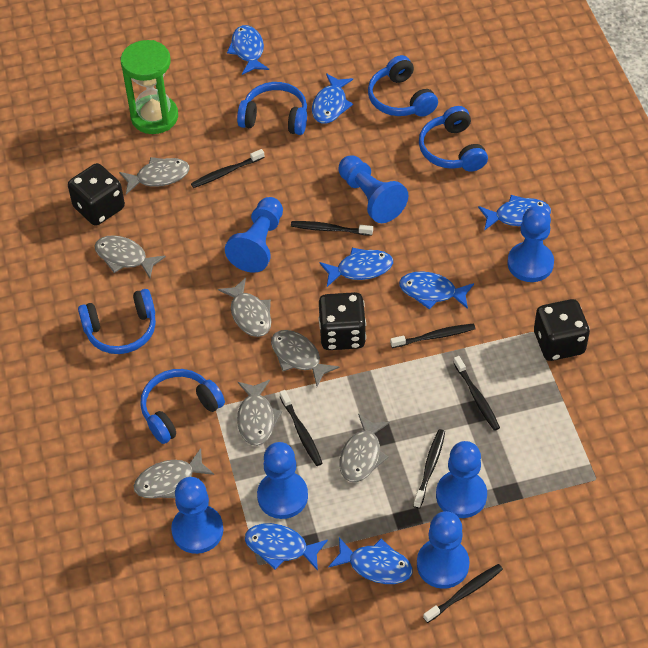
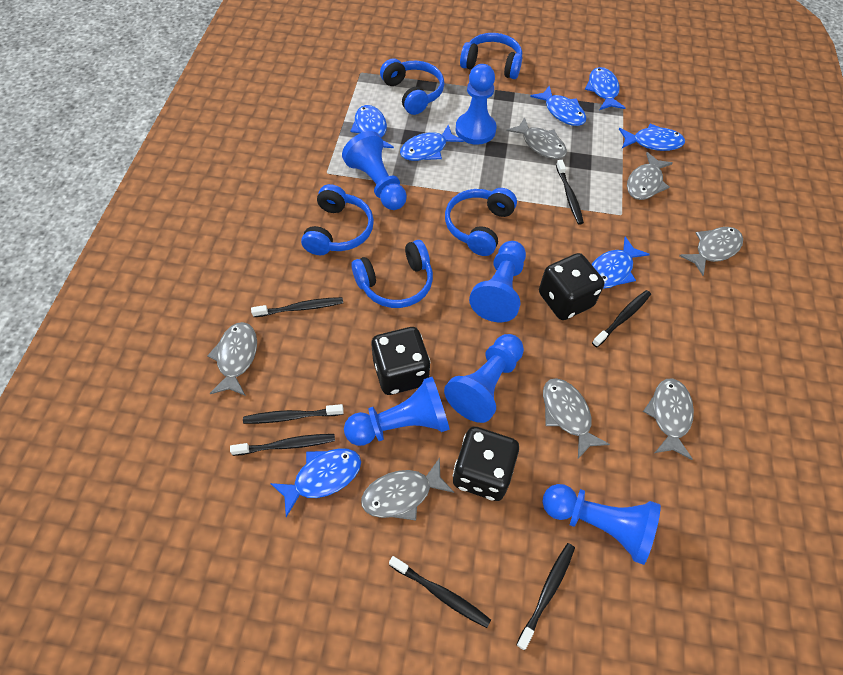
blue pawn: [171,477,223,554] [225,197,283,273] [257,442,308,519] [338,155,408,223] [417,511,470,589] [436,441,487,518] [507,206,554,282] = 7 -> [342,131,407,210] [344,377,450,446] [444,334,524,423] [456,64,496,145] [469,241,526,322] [542,484,661,565] = 6
green hourglass: [121,40,178,134] = 1 -> none = 0

